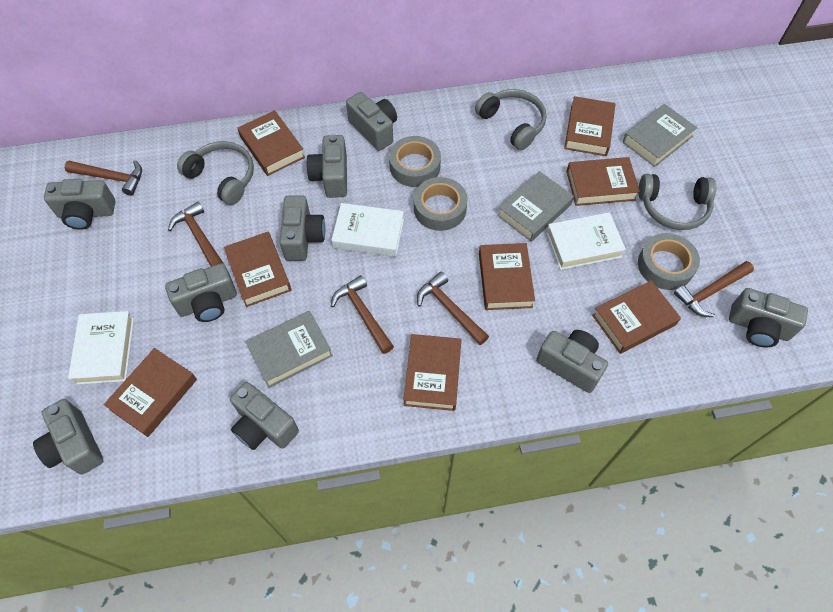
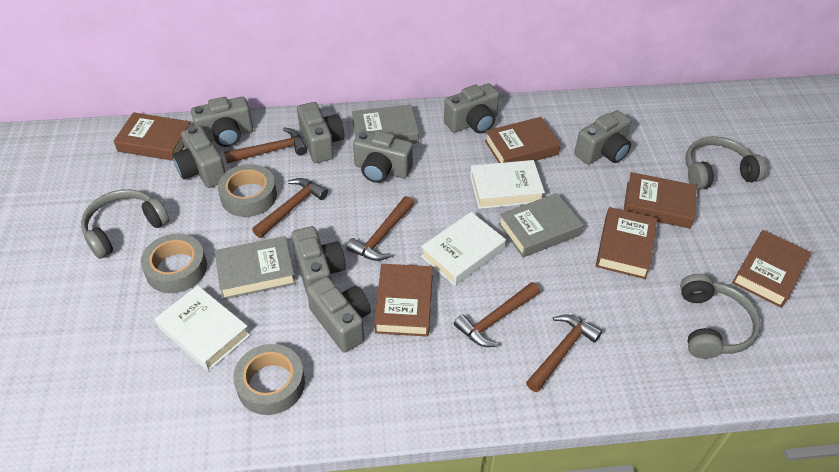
brown book: [104,348,197,437] [224,232,291,307] [237,110,305,176] [403,334,461,411] [479,243,535,310] [564,96,616,156] [566,157,640,206] [592,280,681,354] = 8 -> [114,112,190,161] [374,264,433,337] [485,117,561,163] [596,207,657,279] [624,172,697,228] [732,230,811,308] = 6
grey camera: [33,399,104,475] [44,179,115,230] [165,263,237,322] [230,382,299,450] [280,195,325,261] [306,135,347,198] [346,92,397,151] [536,330,608,393] [729,288,808,347] = 9 -> [172,125,225,188] [191,97,253,147] [291,226,346,297] [297,102,344,163] [306,276,371,353] [353,130,413,183] [444,83,500,134] [574,110,631,165] = 8

